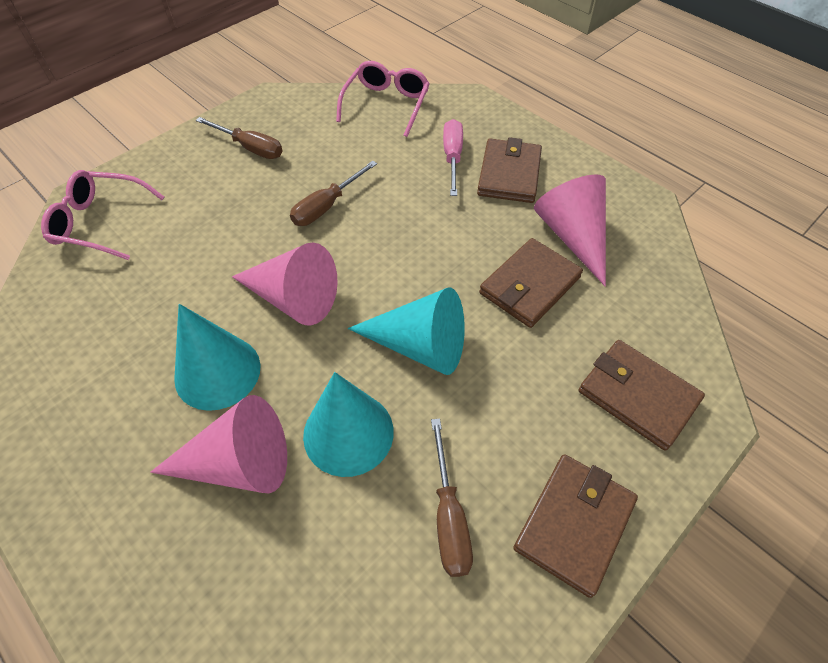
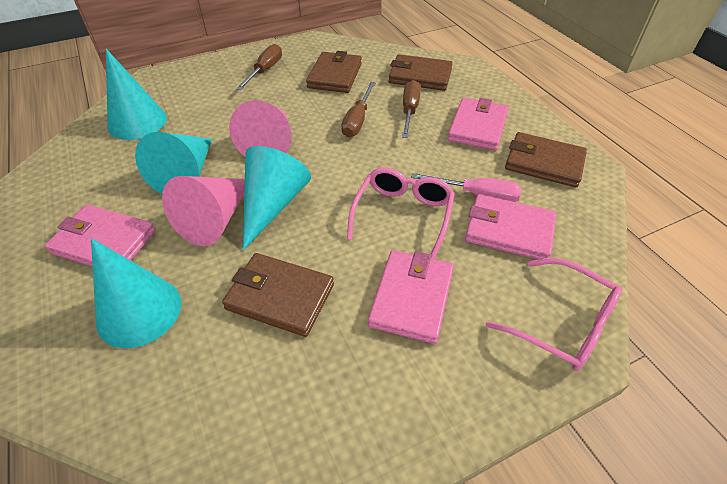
pink cone: [150,395,287,493] [232,243,337,326] [534,174,606,287] = 3 -> [162,176,245,246] [229,100,292,156] = 2
pink wallet: none = 0 -> [45,205,156,267] [368,250,454,344] [448,98,509,151] [465,194,556,260] = 4
turquoise cone: [174,304,261,411] [303,372,394,477] [348,287,465,375] = 3 -> [91,238,181,348] [106,49,167,140] [135,132,212,194] [243,146,311,251] = 4

